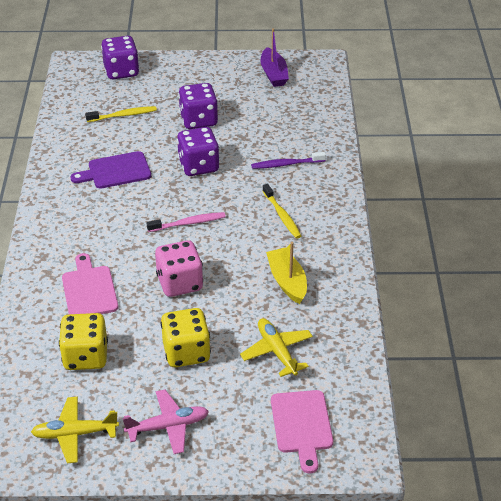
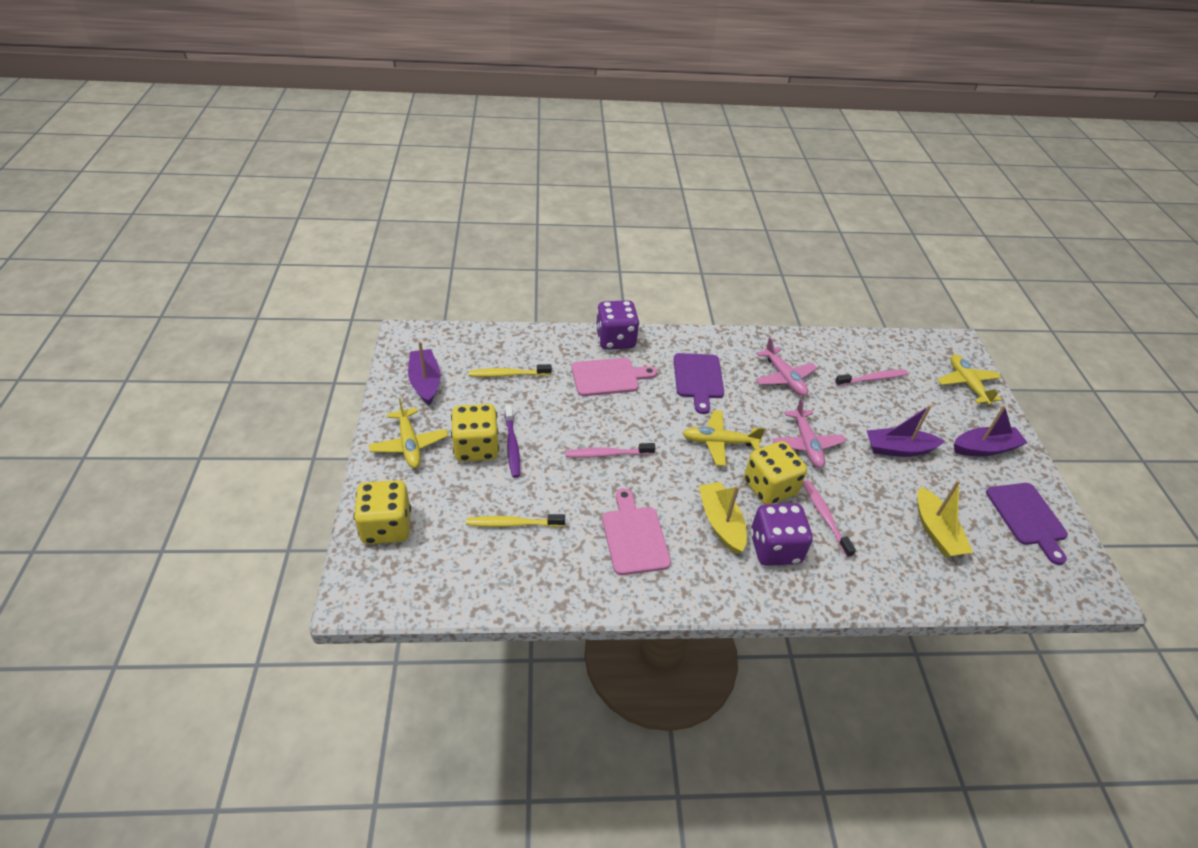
pink dice: [155,240,203,297] = 1 -> none = 0
pink plane: [123,389,209,454] = 1 -> [756,337,817,396] [772,398,846,468] = 2
pink toothbrush: [147,212,226,232] = 1 -> [565,443,656,458] [803,480,856,558] [835,370,908,386] = 3
purple boat: [261,28,289,87] = 1 -> [408,341,440,405] [866,405,945,457] [954,405,1028,457] = 3
purple cutting board: [71,151,151,188] = 1 -> [674,353,724,414] [986,483,1068,565] = 2
purple dice: [101,36,139,79] [177,127,219,176] [178,83,218,129] = 3 -> [596,300,640,350] [750,503,813,566] = 2
yellow boat: [266,242,307,304] = 1 -> [699,482,747,554] [918,480,973,557] = 2
yellow dice: [59,313,108,370] [161,308,211,367] = 2 -> [353,480,411,544] [451,404,499,462] [744,441,807,505] = 3
yellow plane: [31,397,119,463] [240,318,313,377] = 2 -> [369,397,448,468] [683,410,765,466] [937,355,1002,405] = 3

